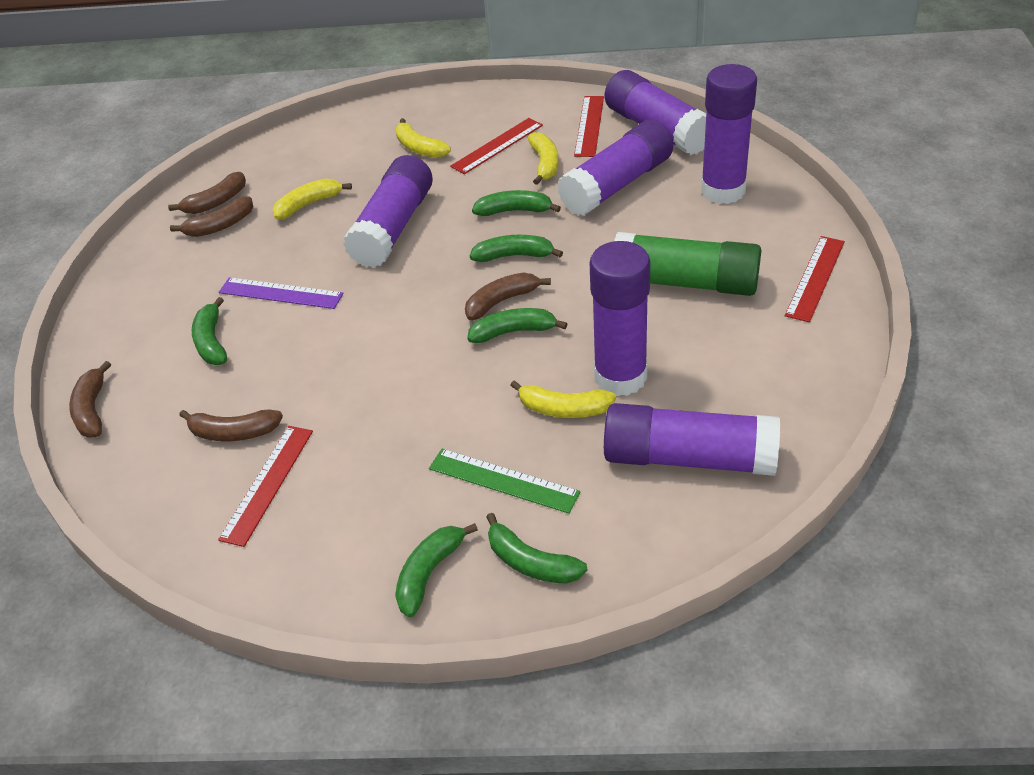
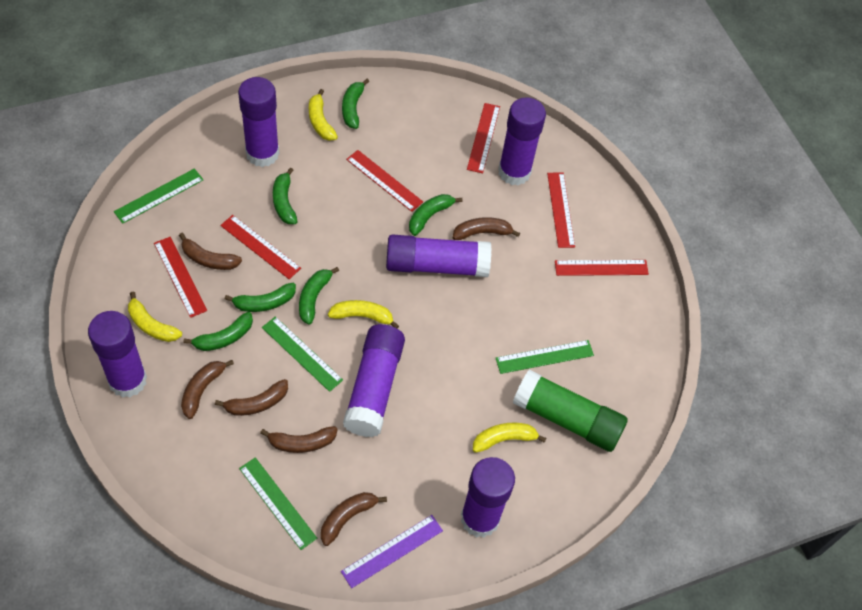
brown banana: [69,361,111,438] [168,172,246,214] [170,197,253,237] [179,409,283,441] [465,272,551,320] = 5 -> [179,233,242,270] [181,360,234,419] [215,379,288,416] [260,426,338,453] [321,492,387,546] [453,217,520,240] = 6
green ruler: [429,449,580,514] = 1 -> [114,168,204,224] [239,457,317,550] [262,316,343,392] [496,340,594,374] = 4
red ruler: [218,426,313,547] [450,118,543,174] [574,96,604,157] [785,236,845,322] = 4 -> [154,237,207,318] [220,215,301,279] [346,150,423,212] [467,103,500,173] [547,173,575,248] [555,260,649,276] = 6

